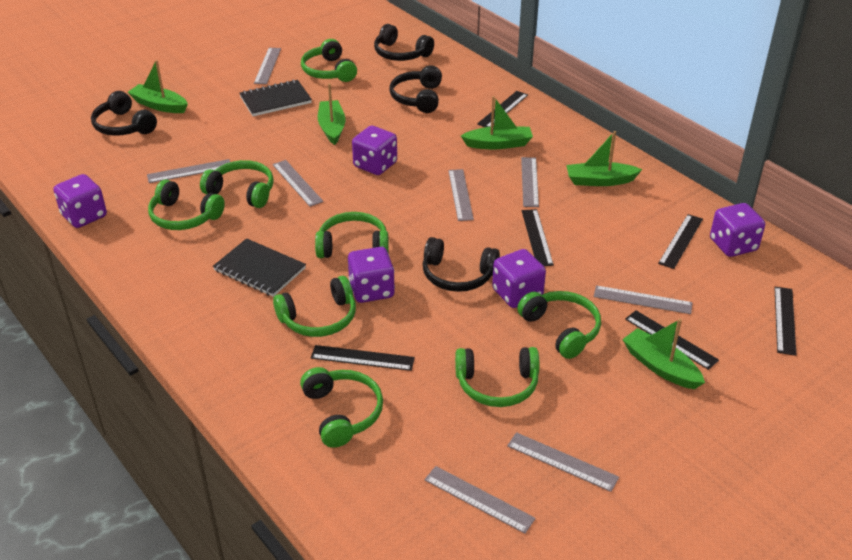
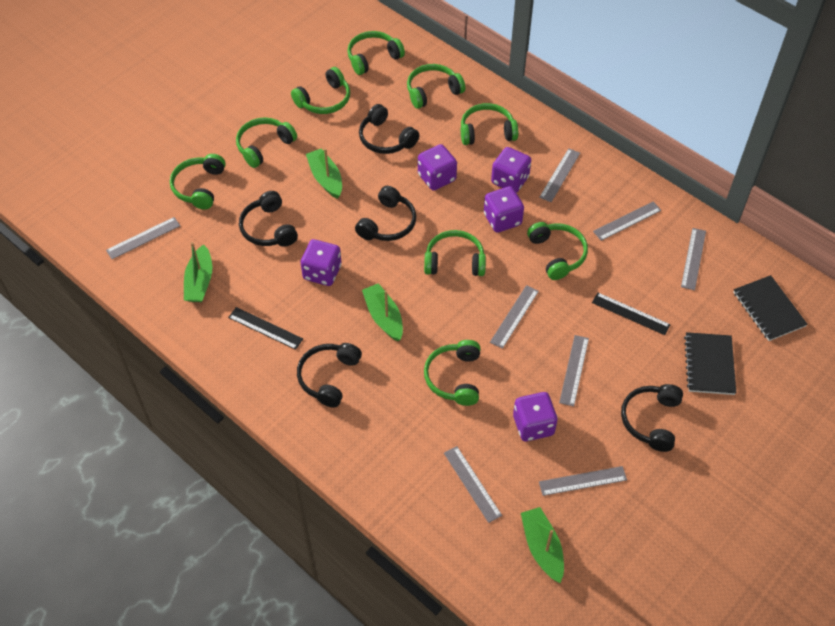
black headphones: [91,91,157,136] [374,24,434,61] [389,65,442,113] [422,237,500,292] = 4 -> [239,191,298,247] [297,343,362,408] [355,186,416,241] [359,104,419,154] [621,384,683,452] = 5
black ruler: [311,345,415,371] [477,91,528,127] [522,209,554,266] [625,310,719,370] [658,214,703,269] [774,287,796,356] = 6 -> [228,307,303,350] [592,293,671,335] = 2
green boat: [128,60,188,113] [318,83,345,145] [461,96,533,149] [566,131,642,186] [622,319,705,389] = 5 -> [184,242,212,302] [306,148,342,199] [362,283,403,341] [521,507,564,583] = 4
green headphones: [148,180,225,230] [200,160,274,208] [273,276,356,337] [300,367,383,448] [301,39,357,82] [315,212,389,258] [455,347,539,407] [517,291,601,359] = 8 -> [170,154,226,210] [236,117,297,168] [291,67,350,114] [347,31,405,75] [407,64,465,109] [424,230,486,276] [424,340,480,406] [461,103,518,145] [527,222,588,280] = 9

